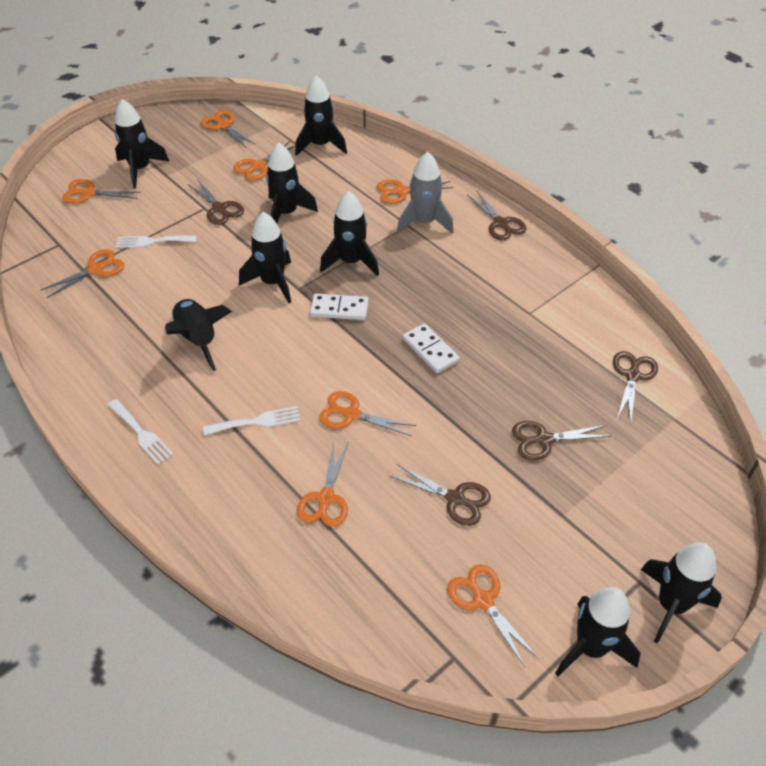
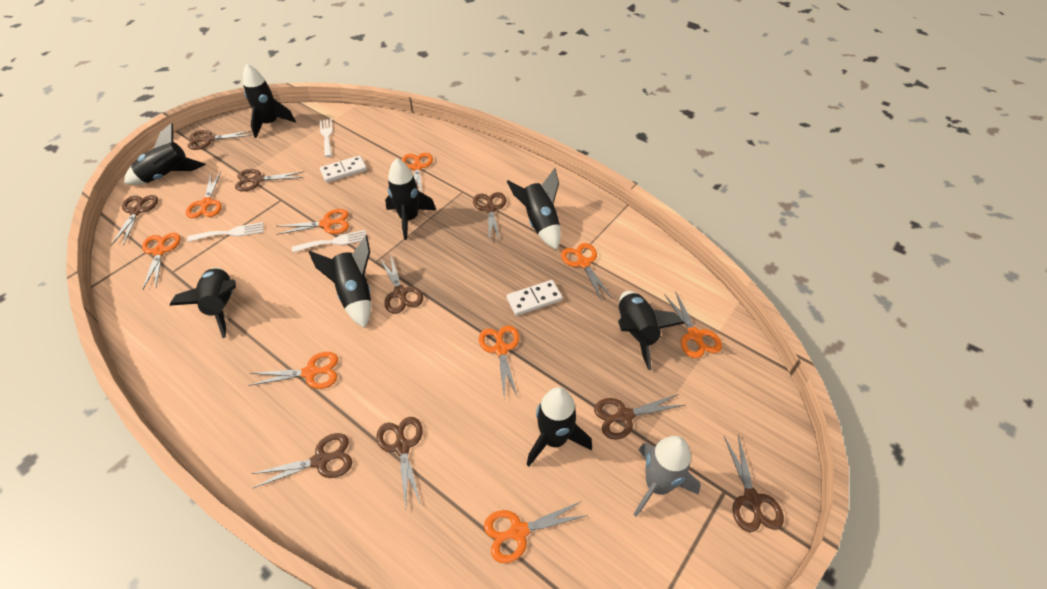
brown scissors: [189,179,244,225] [390,464,491,526] [467,191,527,240] [512,421,611,461] [613,351,658,424] = 5 -> [111,195,158,245] [188,130,253,150] [235,169,304,191] [252,433,352,488] [377,417,423,509] [380,256,423,314] [473,192,506,241] [594,394,685,440] [724,435,784,532] = 9
orange scissors: [40,249,124,298] [62,179,141,204] [201,110,255,148] [233,141,296,181] [297,442,348,527] [319,391,416,436] [377,179,453,204] [447,564,539,667] = 8 -> [142,232,181,289] [185,171,222,218] [248,352,338,389] [276,209,349,235] [402,153,433,192] [479,325,519,398] [484,501,588,563] [561,243,612,301] [664,291,722,358] = 9

